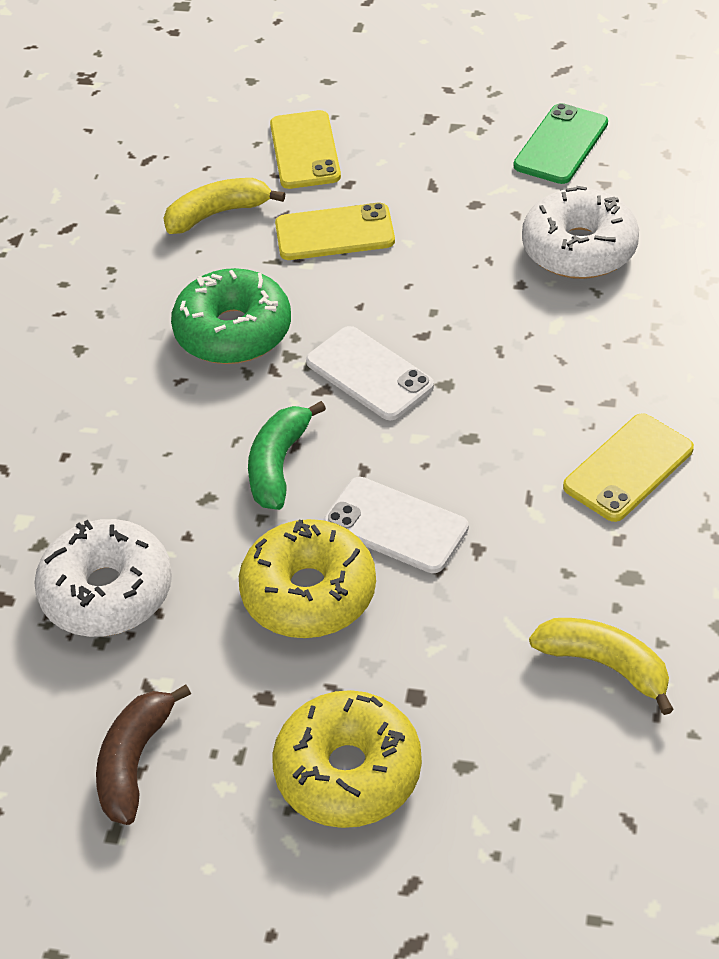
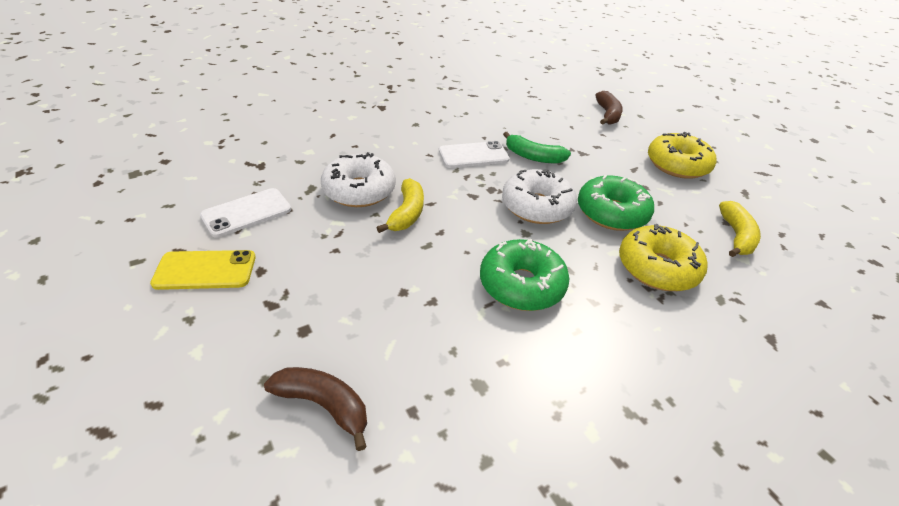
brown banana: [96,684,191,825] = 1 -> [264,367,367,451] [595,91,623,125] = 2
green donut: [171,268,291,364] = 1 -> [480,239,569,311] [578,175,654,231] = 2
green phone: [514,103,608,184] = 1 -> none = 0
yellow phone: [270,110,341,189] [275,203,395,260] [563,413,694,522] = 3 -> [150,250,256,290] = 1

